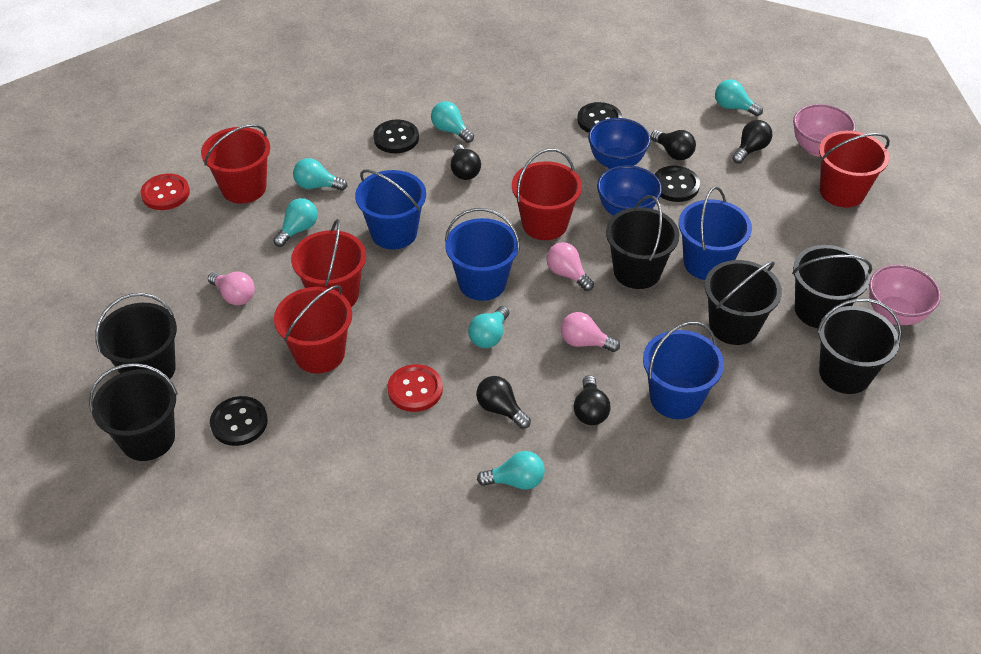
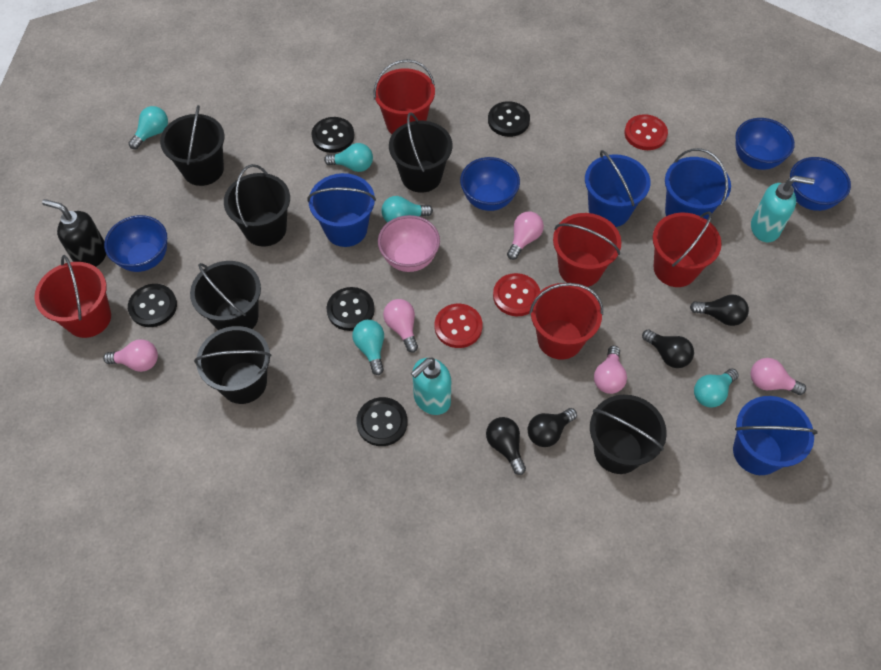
black button: [210,396,268,446] [373,120,419,153] [577,102,622,133] [654,166,700,202] = 4 -> [128,284,177,327] [311,117,354,153] [327,287,375,331] [356,397,407,446] [488,101,530,137] = 5
black light bulb: [451,144,481,180] [476,376,531,429] [574,375,611,425] [650,130,696,160] [732,120,772,164] = 5 -> [486,417,526,475] [527,408,577,447] [642,329,694,368] [690,294,749,326] = 4
black soap dispenser: none = 0 -> [42,199,106,267] = 1
blue bowl: [588,118,651,169] [597,165,662,216] = 2 -> [104,215,167,272] [460,157,520,211] [735,118,795,170] [790,157,851,211] = 4
pink bowl: [793,104,856,157] [869,265,941,325] = 2 -> [378,215,440,272] = 1
pink light bulb: [208,272,255,305] [546,242,594,291] [561,312,620,352] = 3 -> [103,339,158,372] [383,299,418,352] [507,211,544,260] [594,346,627,394] [750,358,806,395] = 5
red button: [140,173,190,210] [387,364,443,412] = 2 -> [435,304,482,348] [493,273,540,316] [624,114,668,150] = 3
turquoise light bulb: [273,198,318,247] [293,158,348,191] [431,101,474,143] [468,306,509,348] [477,451,545,490] [715,79,763,116] = 6 -> [129,106,168,149] [324,143,373,172] [352,320,384,375] [381,196,433,223] [694,368,739,408] = 5
turquoise soap dispenser: none = 0 -> [411,358,451,415] [751,176,815,242] = 2

